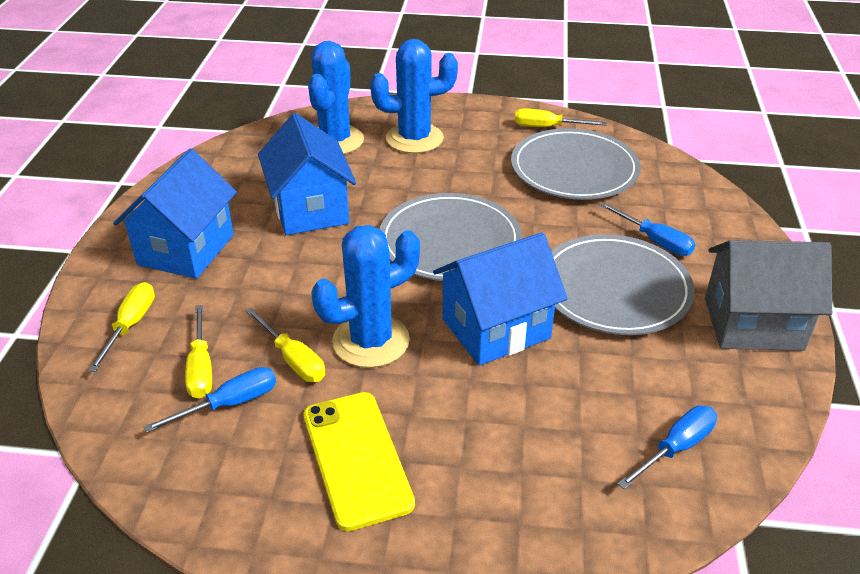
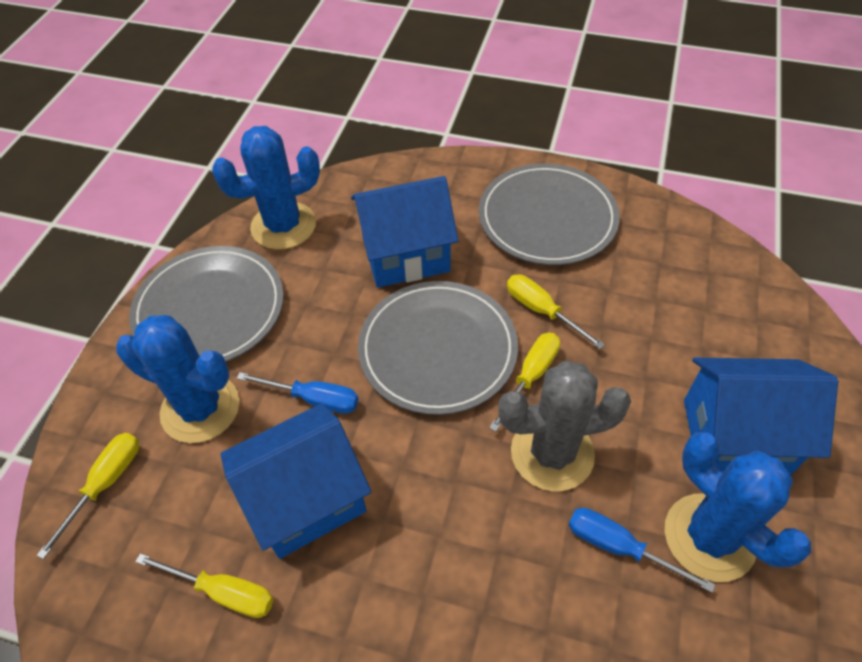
blue screwdriver: [144,367,276,433] [600,202,695,256] [617,406,717,490] = 3 -> [237,372,358,414] [569,508,715,593] = 2
grey cactus: none = 0 -> [498,361,631,491] = 1
grey house: [705,240,832,351] = 1 -> none = 0
yellow phone: [303,392,415,531] = 1 -> none = 0

